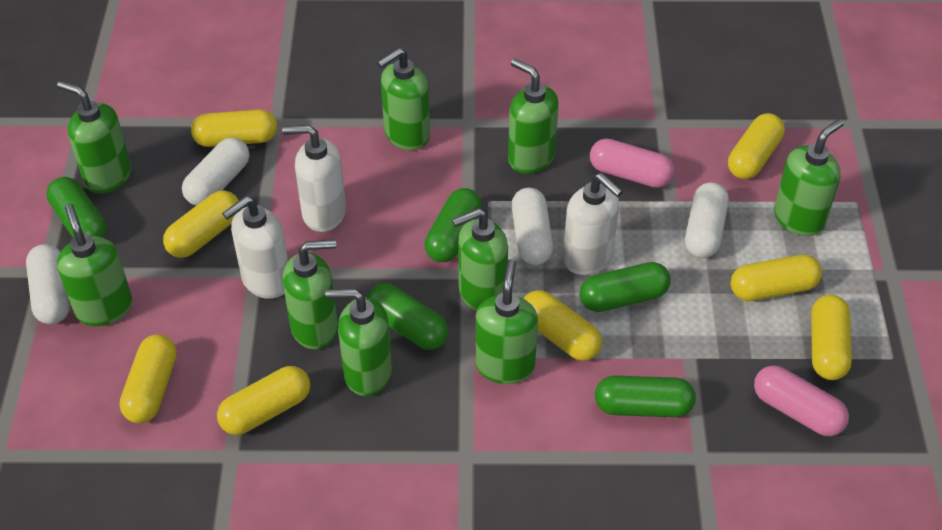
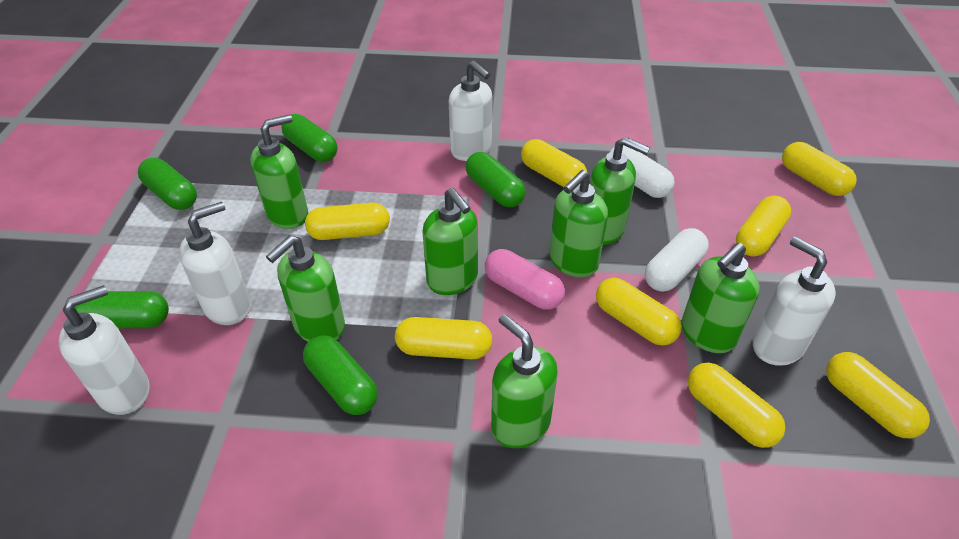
green soap dispenser: [57,81,131,194] [57,204,132,326] [283,239,338,349] [325,289,392,396] [377,48,430,150] [452,208,508,311] [475,259,538,384] [508,59,559,174] [774,119,844,236] = 9 -> [250,114,308,229] [266,235,345,342] [422,188,478,295] [491,314,558,448] [549,170,608,277] [590,137,650,245] [681,243,760,353] = 7
pink capsule: [590,139,675,188] [754,366,849,436] = 2 -> [485,249,565,310] = 1
white capsule: [26,244,70,324] [182,138,249,205] [511,188,553,265] [685,182,729,258] = 4 -> [609,145,675,198] [645,228,709,292] = 2
white soap dispenser: [222,196,288,299] [282,125,346,232] [563,173,623,275] = 3 -> [59,285,150,415] [179,202,251,325] [449,60,493,161] [753,236,836,366] = 4

